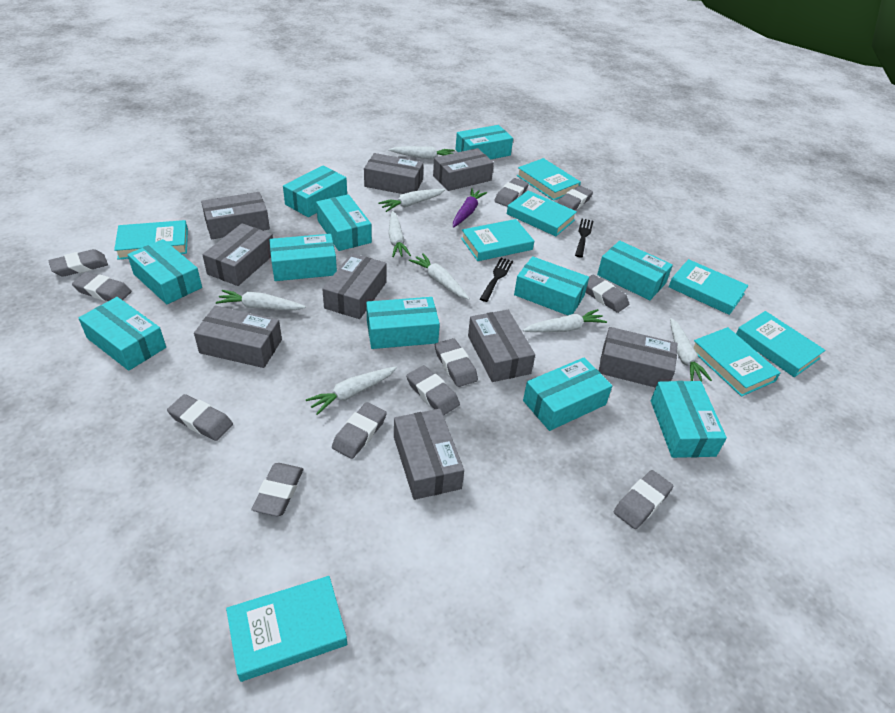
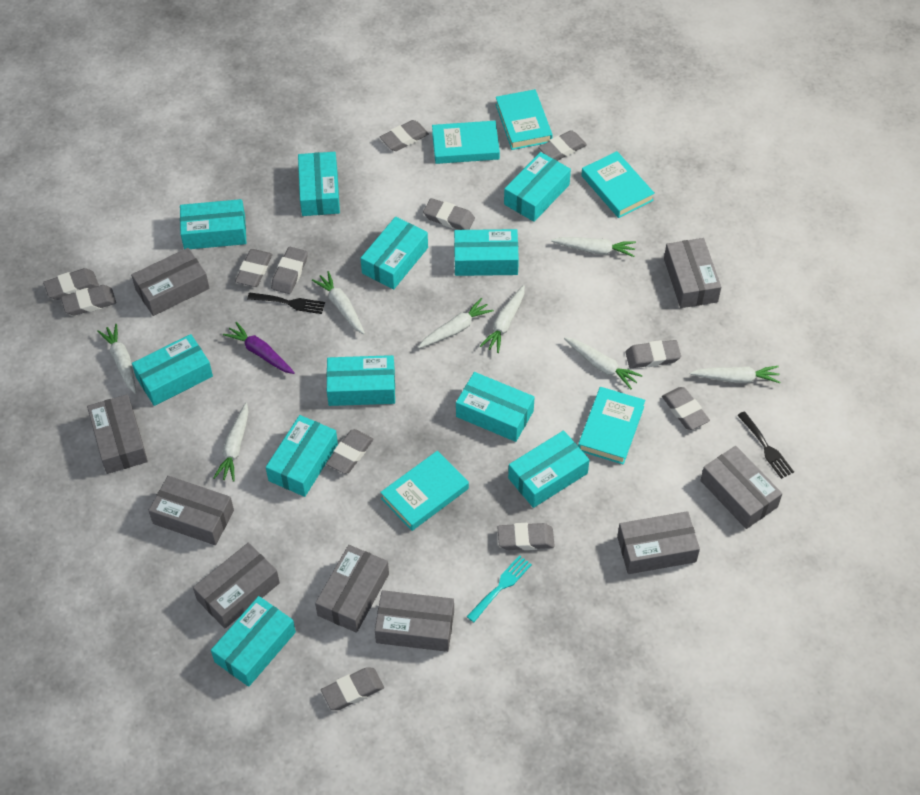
grey eraser: [49,249,108,277] [72,272,131,301] [167,394,233,441] [251,463,303,516] [332,402,387,459] [406,365,460,416] [435,338,478,387] [494,178,529,207] [557,185,593,210] [585,274,629,313] [614,470,673,529] = 11 -> [43,268,99,300] [61,285,116,315] [235,249,272,287] [271,247,308,294] [321,667,384,710] [326,429,374,474] [380,120,429,151] [423,198,475,230] [497,523,555,550] [538,130,587,161] [625,340,681,368] [662,387,710,430] = 12
turquoise book: [114,220,188,260] [226,576,347,682] [461,219,534,261] [507,190,577,236] [517,158,581,201] [669,259,749,315] [693,327,781,397] [736,311,826,377] = 8 -> [380,451,469,531] [432,121,500,164] [495,89,553,150] [578,387,645,465] [581,151,655,218] = 5
turquoise fork: none = 0 -> [467,555,532,622] = 1

